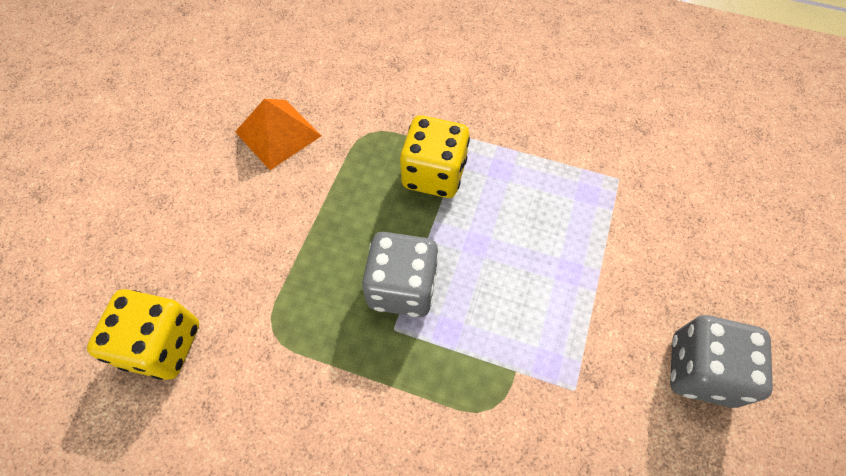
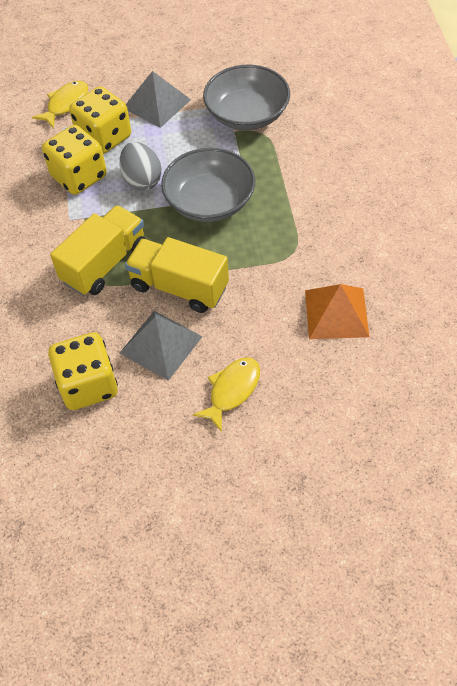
grey bowl: none = 0 -> [161,148,255,222] [203,65,290,130] = 2
grey dice: [362,232,439,317] [670,315,773,408] = 2 -> none = 0
grey egg: none = 0 -> [119,142,162,191] = 1
grey pyramid: none = 0 -> [120,311,203,381] [126,71,191,128] = 2
yellow dice: [87,289,199,380] [400,115,470,198] = 2 -> [42,125,107,195] [48,332,118,410] [69,86,131,154] = 3
yellow fish: none = 0 -> [32,81,88,128] [192,358,260,432] = 2
yellow truck: none = 0 -> [50,205,145,296] [125,237,229,313] = 2

